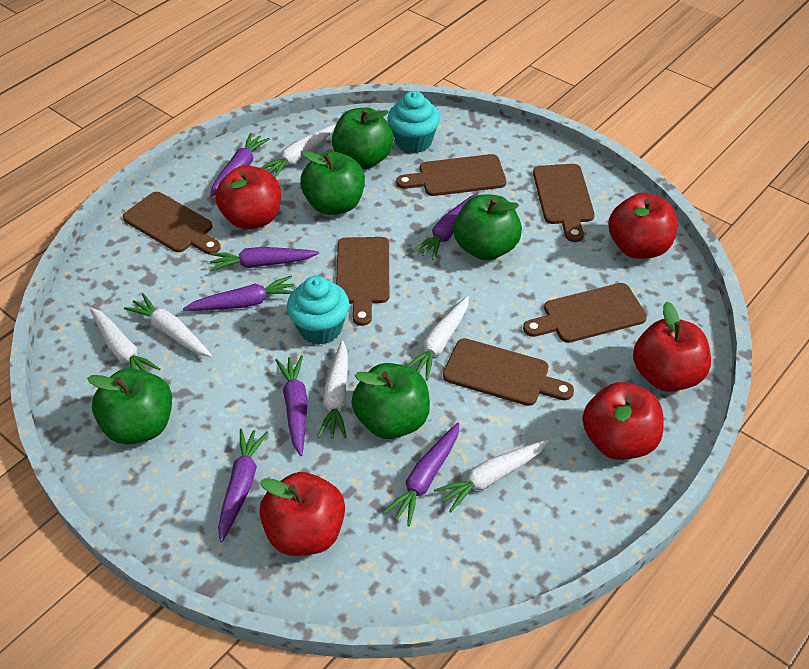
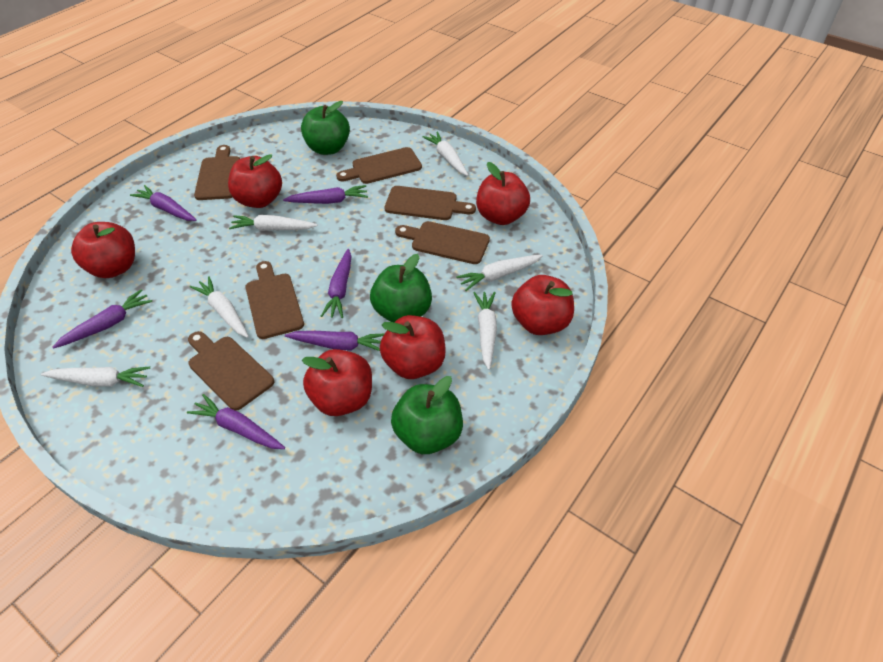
green apple: [87,368,172,445] [300,150,365,215] [332,108,394,169] [351,363,430,439] [453,194,522,260] = 5 -> [301,101,350,155] [370,254,432,322] [391,376,463,454] = 3
purple carrot: [183,276,295,311] [210,133,270,197] [210,247,319,272] [218,428,268,542] [275,355,308,456] [382,423,459,526] [412,193,478,260] = 7 -> [53,289,152,349] [130,185,196,221] [187,394,285,449] [283,185,368,204] [285,331,384,351] [321,249,351,318] = 6
red apple: [215,165,281,230] [259,472,345,556] [582,382,663,460] [608,193,677,259] [633,302,711,392] = 5 -> [71,222,135,278] [228,154,282,208] [302,349,372,416] [380,315,446,379] [476,162,530,225] [511,275,574,335] = 6
turquoise cupcake: [287,276,349,345] [388,91,440,153] = 2 -> none = 0

